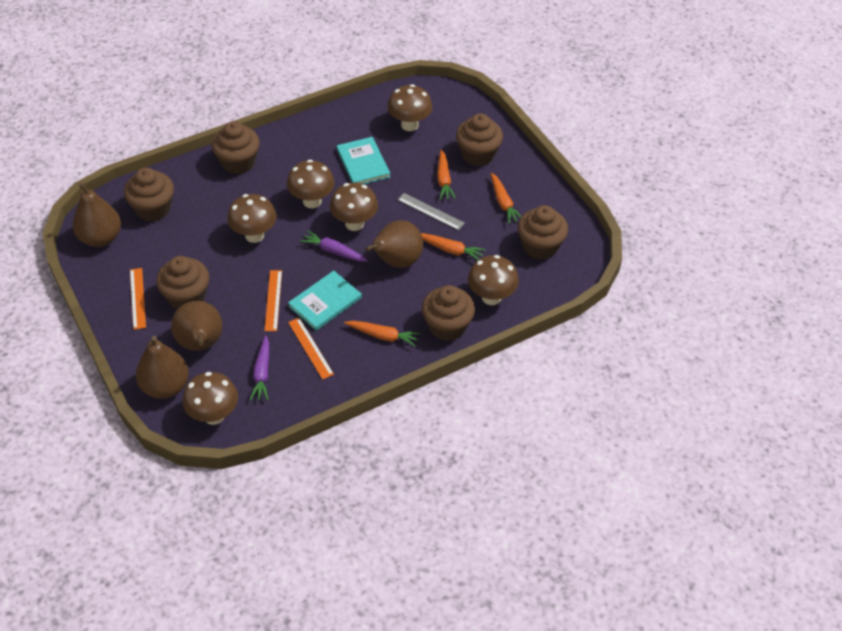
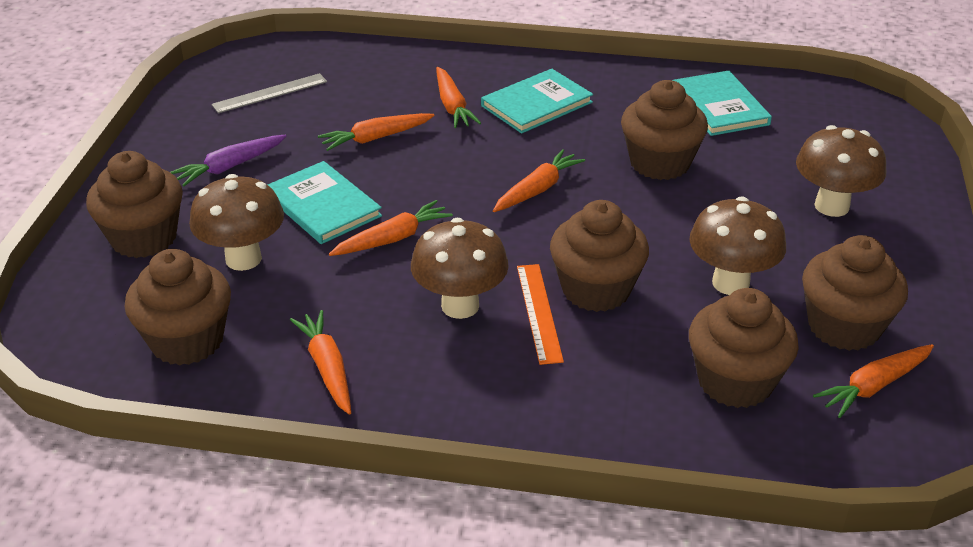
brown mushroom: [182,372,238,425] [227,194,276,243] [287,160,335,208] [329,183,378,231] [387,84,432,131] [468,255,519,305] = 6 -> [189,174,284,271] [411,218,509,319] [689,197,786,295] [796,125,886,217] = 4
brown pear: [73,183,121,247] [136,336,189,399] [171,301,223,351] [366,220,423,268] = 4 -> none = 0
orange carrot: [344,321,421,347] [421,233,486,260] [437,149,456,200] [491,173,522,224] = 4 -> [290,310,351,415] [318,113,435,151] [329,200,453,256] [436,67,481,128] [493,149,585,212] [813,344,934,418] = 6
orange ruler: [130,268,146,330] [264,270,282,331] [288,318,334,380] = 3 -> [517,264,564,365] = 1
purple carrot: [250,335,269,401] [299,230,368,261] = 2 -> [170,135,287,186] = 1
turquoise book: [288,271,362,331] [337,137,390,184] = 2 -> [268,161,382,244] [481,69,593,134] [672,71,772,136] = 3

